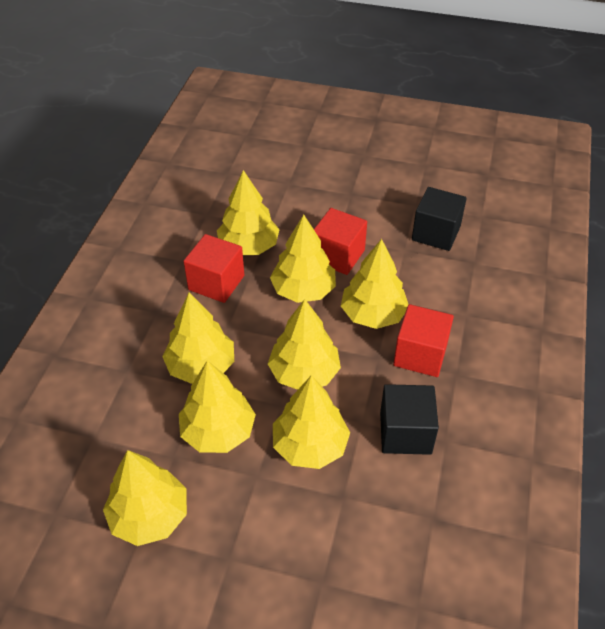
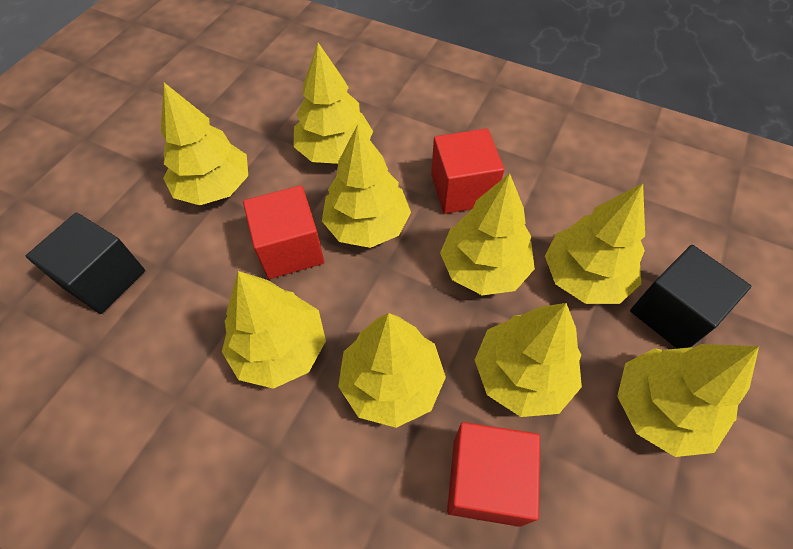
yellow tree: [103,450,187,546] [162,292,234,384] [179,360,256,453] [217,170,280,255] [268,299,341,390] [270,214,336,303] [273,375,350,469] [341,239,409,329] = 8 -> [161,83,248,205] [222,271,326,389] [294,43,373,164] [322,124,411,248] [338,313,446,428] [440,173,535,295] [475,303,582,417] [545,183,645,304] [617,344,759,457] = 9

